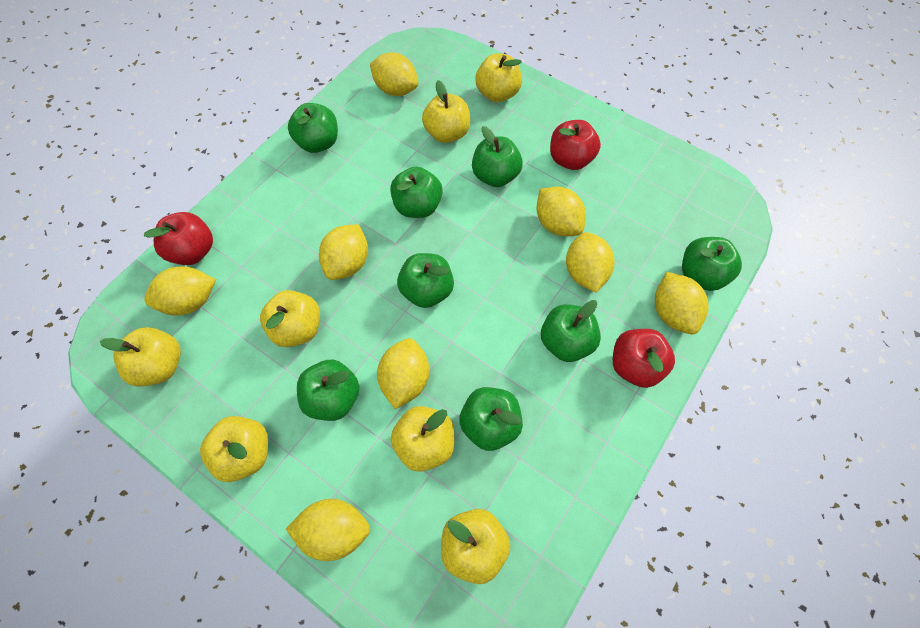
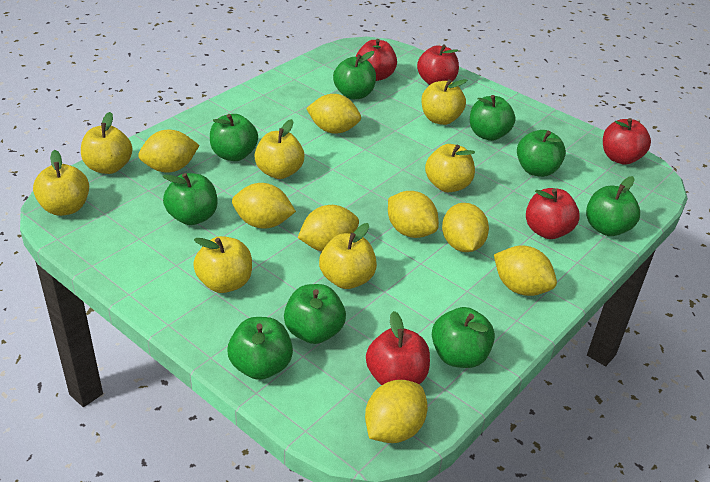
green apple: [288,103,338,153] [297,359,359,421] [390,167,443,218] [397,253,454,308] [459,387,523,451] [472,126,523,187] [541,300,601,362] [682,237,742,291] = 8 -> [163,173,217,225] [210,114,258,161] [227,317,293,380] [284,284,346,344] [333,51,376,99] [432,307,495,368] [470,95,516,141] [517,130,566,177] [586,176,640,236] = 9
red apple: [144,212,213,265] [550,120,601,170] [613,329,675,388] = 3 -> [356,39,397,81] [366,311,430,385] [417,45,459,85] [526,188,580,239] [603,118,651,165] = 5

